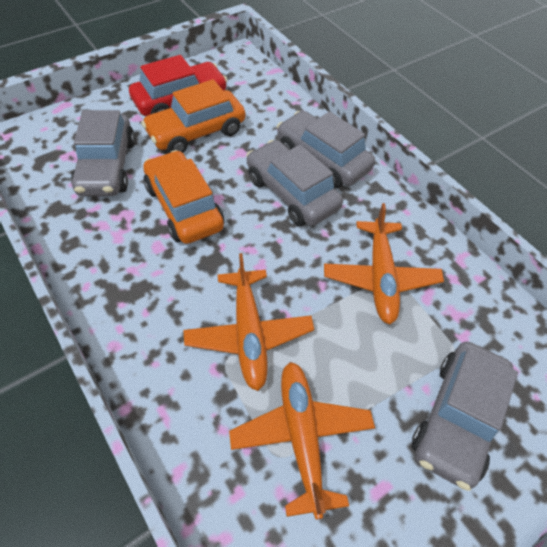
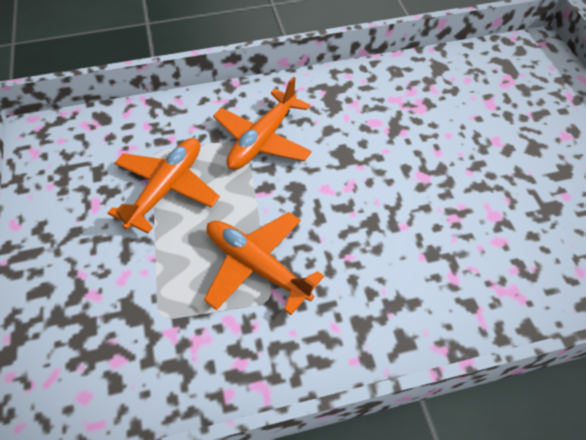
grey car: [71,110,135,196] [246,140,343,226] [277,111,375,188] [412,341,518,491] = 4 -> none = 0
orange car: [141,79,245,153] [143,150,224,244] = 2 -> none = 0
red car: [129,55,228,116] = 1 -> none = 0

